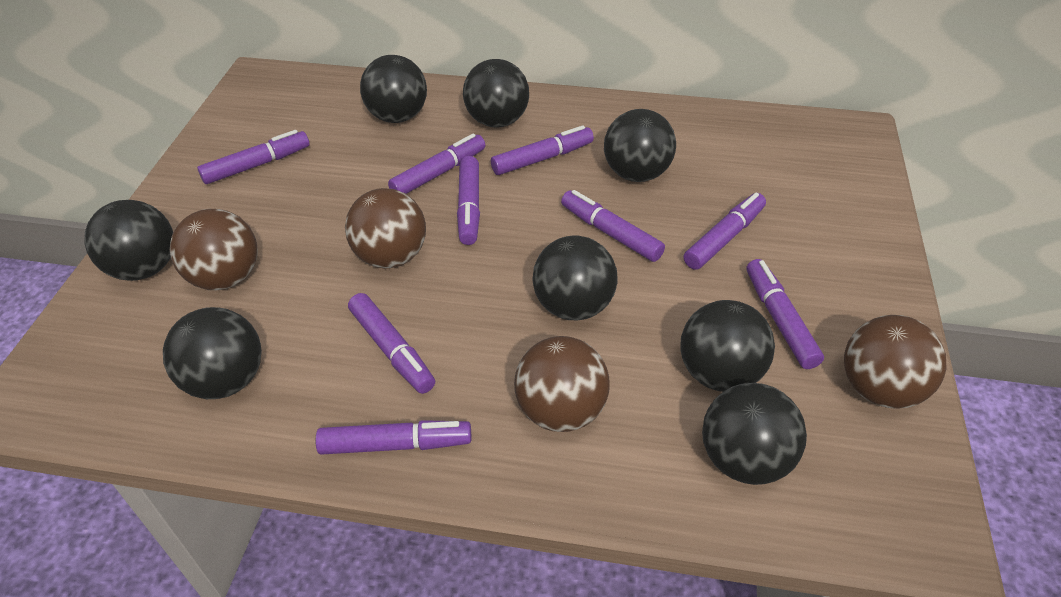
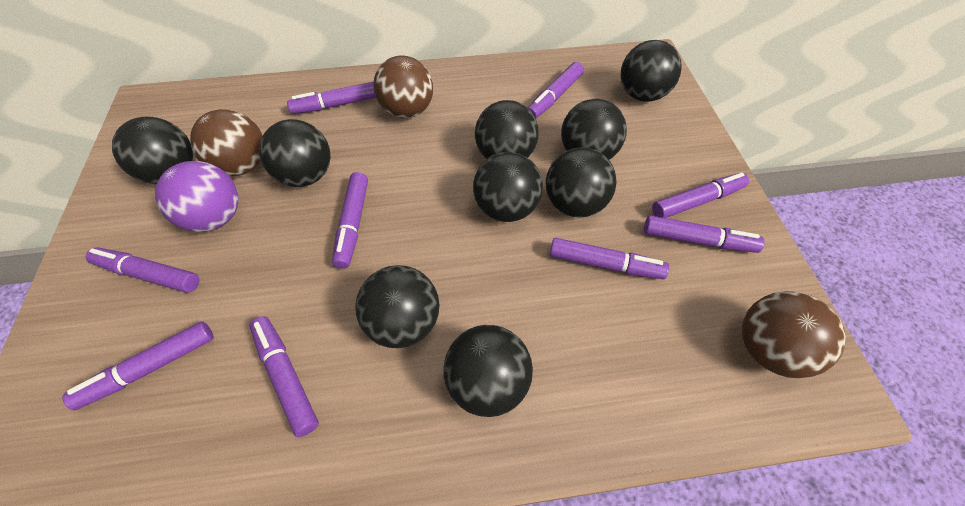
black ball: [84,200,173,281] [163,307,262,399] [360,55,427,123] [463,59,529,128] [532,236,617,320] [604,109,676,182] [680,300,775,392] [702,383,807,485] = 8 -> [112,117,193,184] [259,119,331,187] [355,265,440,348] [443,325,533,417] [473,152,543,222] [475,100,539,159] [546,147,617,217] [561,99,627,160] [621,40,682,102] = 9
brown ball: [170,209,258,290] [345,188,426,268] [514,336,610,432] [844,315,946,409] = 4 -> [190,109,262,176] [373,55,433,118] [742,291,846,378] = 3
purple ball: none = 0 -> [155,161,239,232] = 1

